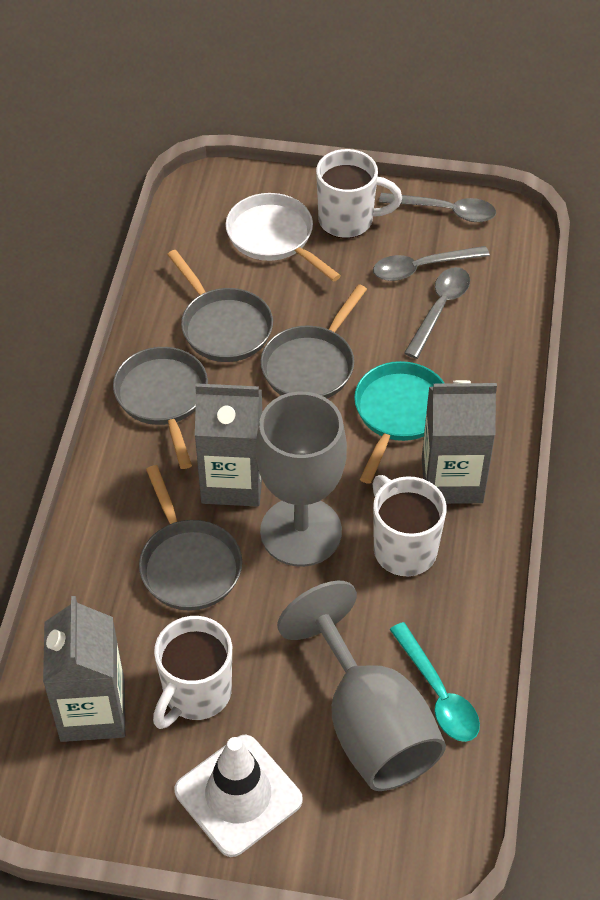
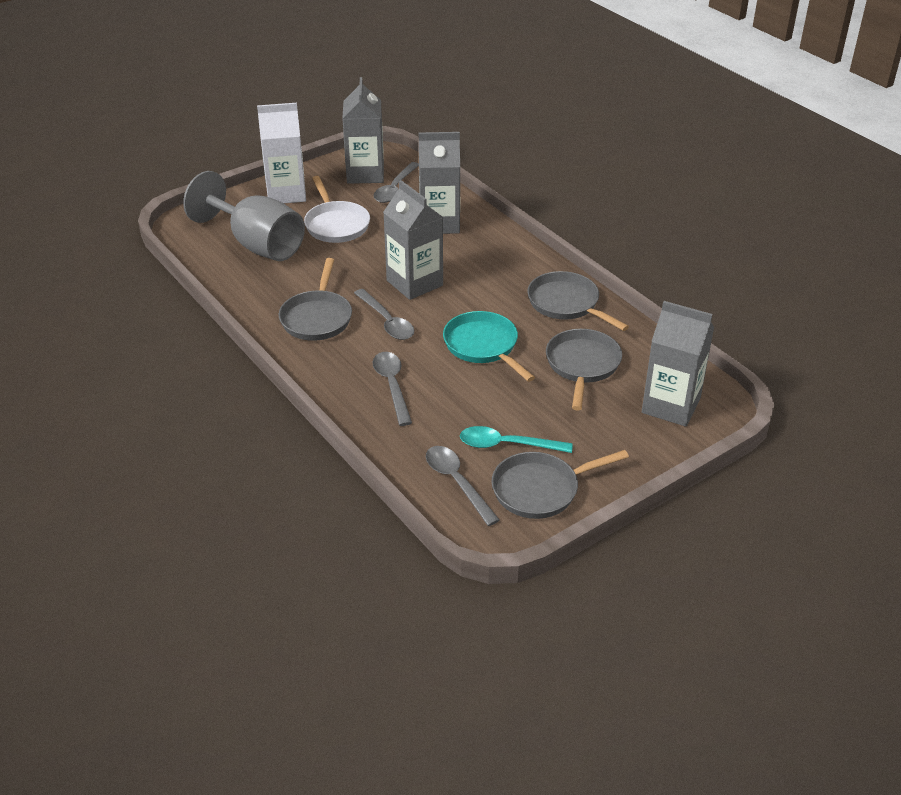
grey carton: [43,596,125,742] [195,383,262,507] [422,380,497,504] = 3 -> [342,77,384,184] [383,180,443,300] [419,132,460,234] [642,301,714,427] = 4
grey goblet: [256,391,347,567] [277,581,446,791] = 2 -> [183,171,305,261] = 1
grey spoon: [373,246,490,281] [379,193,496,222] [404,267,470,359] = 3 -> [354,289,414,340] [372,352,412,426] [374,162,419,203] [426,446,500,526] = 4
white carton: none = 0 -> [257,103,306,203] = 1
white mug: [153,616,232,729] [316,149,402,239] [372,475,447,577] = 3 -> none = 0
white traffic cone: [174,735,303,857] = 1 -> none = 0

